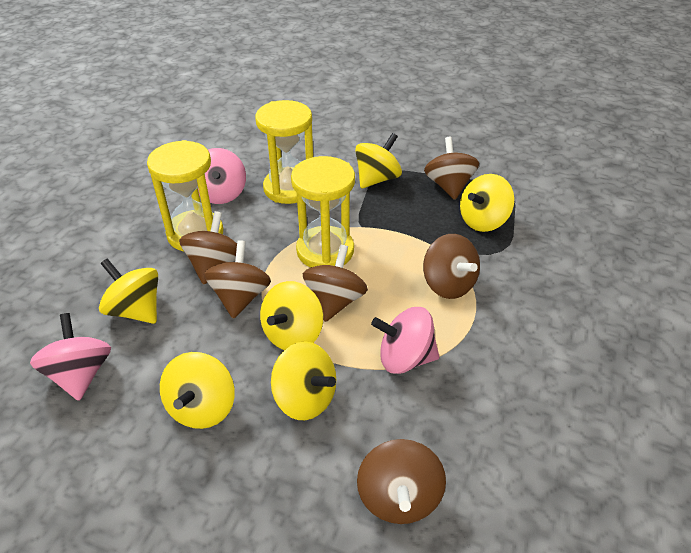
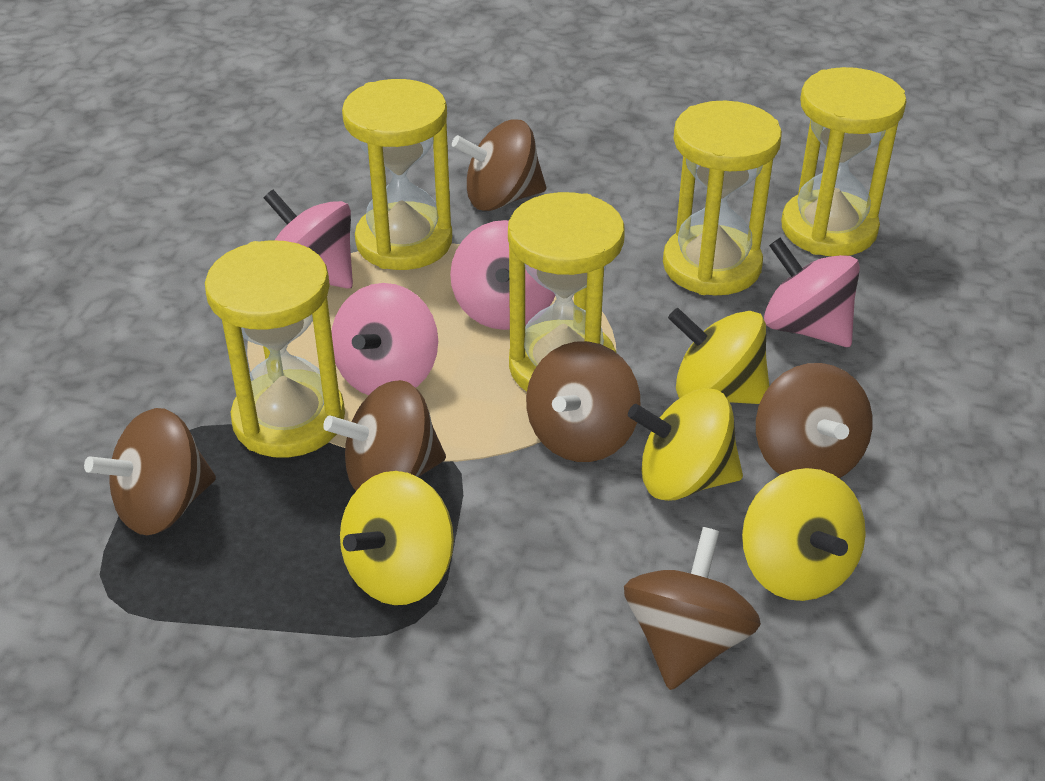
pink spinning top: [30,313,111,401] [198,148,246,204] [371,307,439,374] = 3 -> [264,190,353,289] [331,283,438,395] [450,220,555,330] [764,238,860,347] = 4
yellow hourglass: [147,140,223,251] [255,100,313,204] [291,156,355,267] = 3 -> [205,240,345,458] [342,79,452,270] [508,192,625,392] [663,101,782,295] [781,67,907,256] = 5
yellow spinning top: [99,258,158,324] [160,352,235,429] [260,281,323,350] [271,341,336,420] [355,133,402,189] [460,174,515,232] = 6 -> [340,471,454,605] [628,388,743,501] [668,308,769,404] [742,468,866,601] = 4

